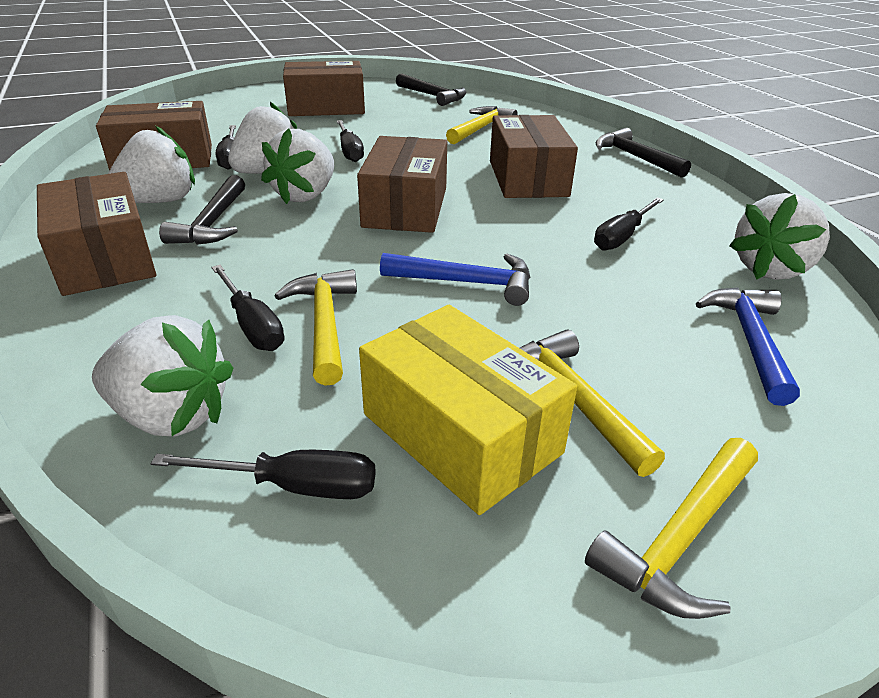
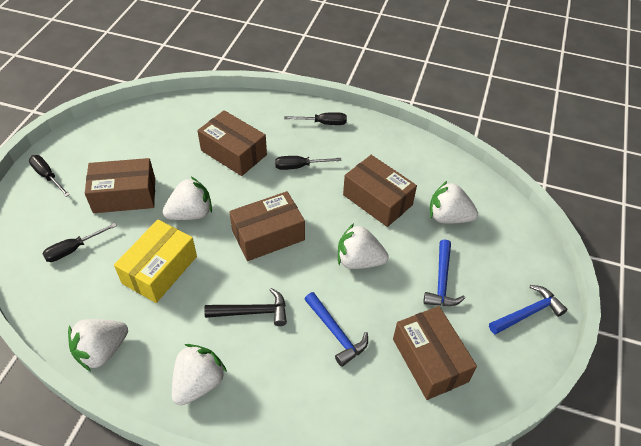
black hammer: [159,175,245,245] [396,73,466,106] [596,128,691,178] = 3 -> [204,288,287,326] = 1
black screwdriver: [150,450,376,499] [211,265,285,351] [216,125,236,170] [337,120,364,162] [594,197,664,251] = 5 -> [29,155,70,197] [42,223,117,262] [275,156,342,170] [284,112,347,125] = 4
blue hammer: [380,253,530,306] [696,287,800,406] = 2 -> [304,292,368,367] [423,239,465,306] [489,285,567,335] = 3
yellow hammer: [275,269,357,386] [446,106,518,144] [520,329,665,477] [585,438,758,619] = 4 -> none = 0

